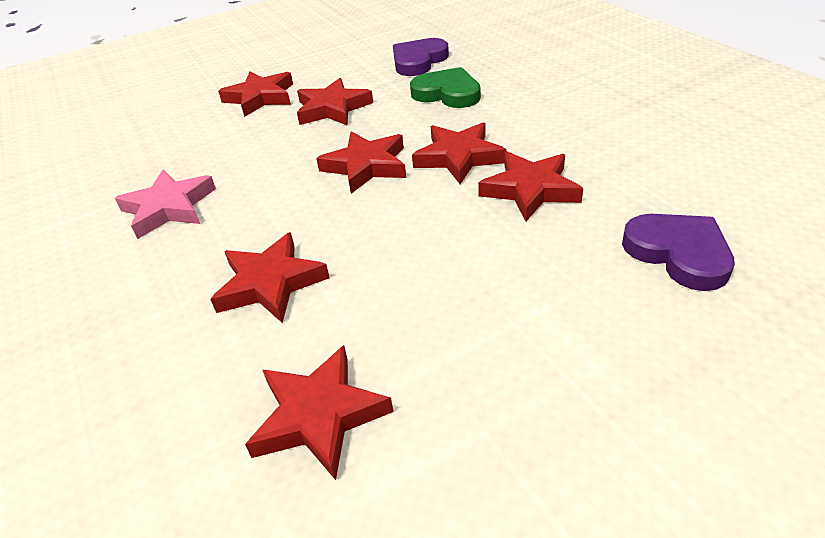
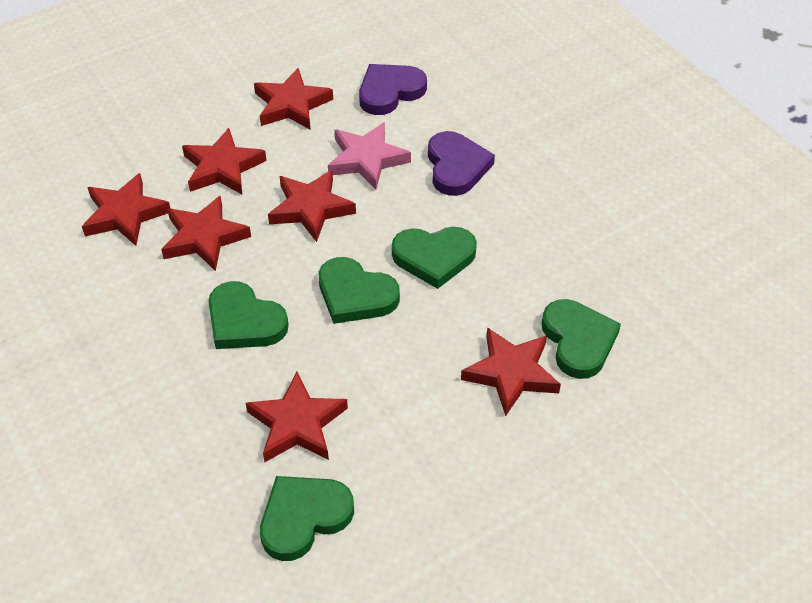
green heart: [410,67,481,108] = 1 -> [208,281,289,349] [260,476,354,561] [319,257,400,324] [392,227,477,289] [542,299,621,379] = 5

